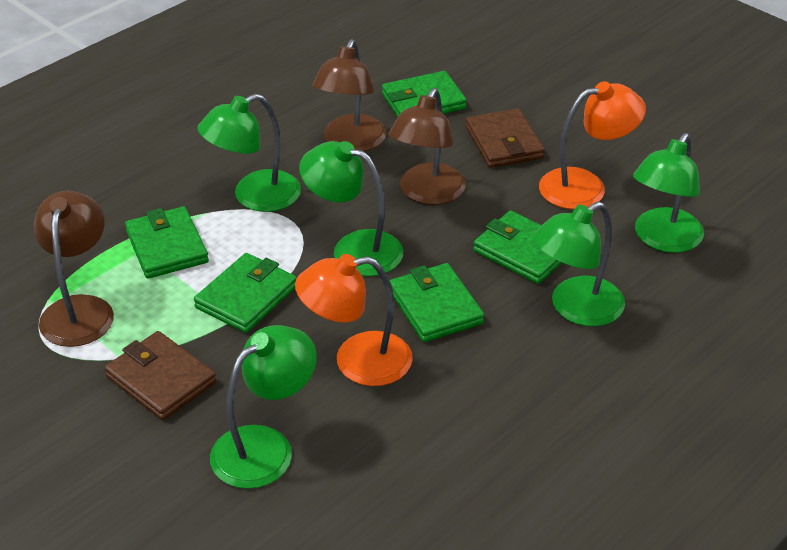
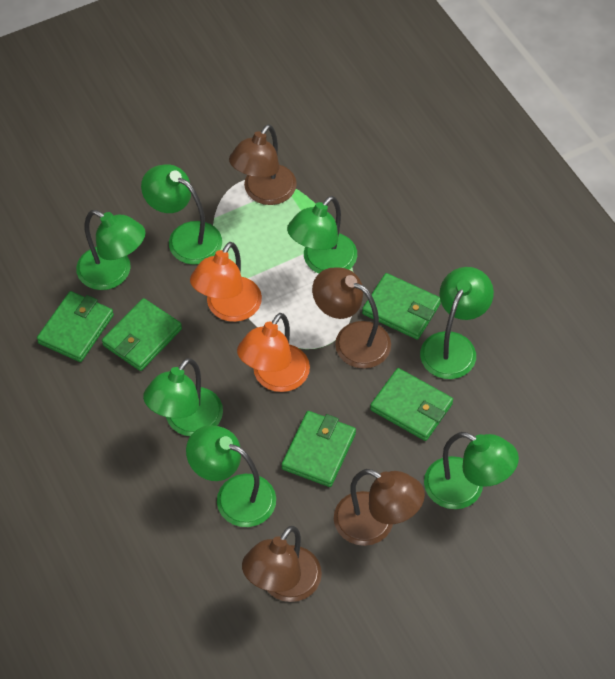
brown lamp: [34,191,114,347] [312,39,386,151] [389,88,466,205] = 3 -> [229,124,297,205] [242,526,322,602] [312,268,391,369] [334,469,425,546] = 4
brown wallet: [104,331,216,420] [466,108,545,168] = 2 -> none = 0
green lamp: [198,94,301,212] [210,325,317,489] [299,141,403,276] [533,202,625,326] [633,133,704,253] = 5 -> [76,210,145,290] [141,165,222,265] [143,358,223,436] [186,425,276,527] [287,196,357,274] [420,267,494,379] [424,432,519,509] = 7

